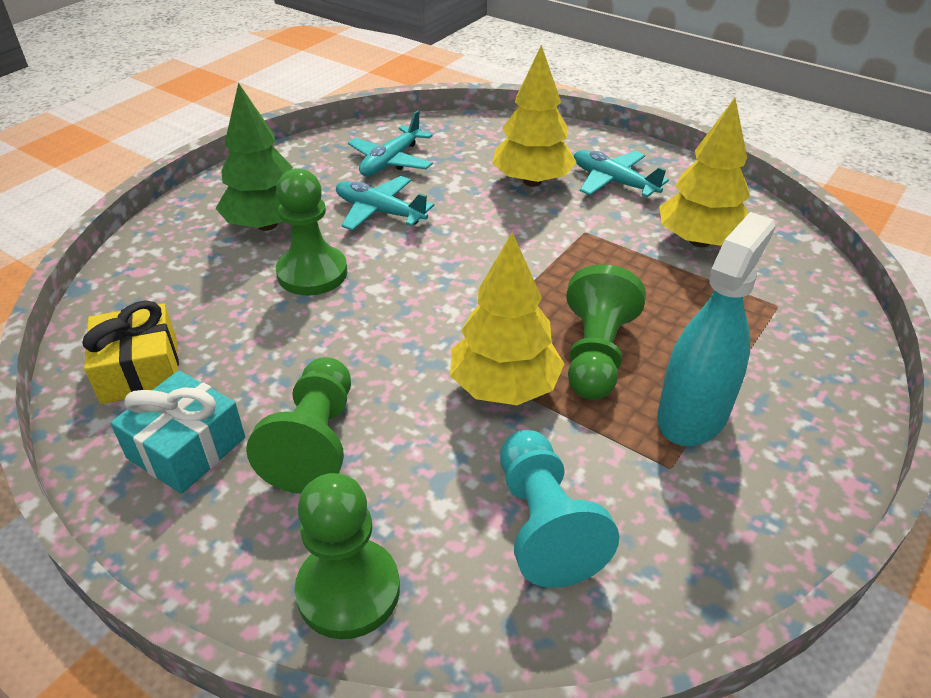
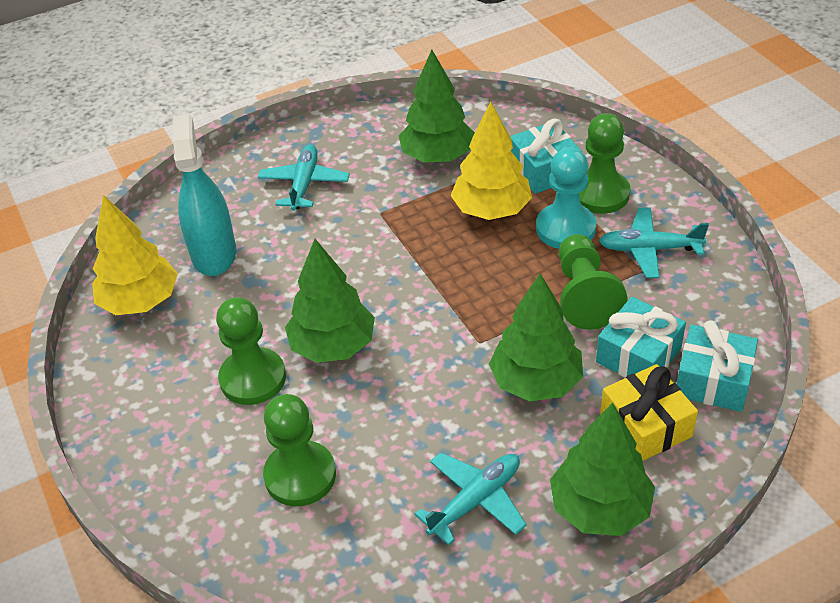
green tree: [215,83,293,231] = 1 -> [285,239,375,363] [399,50,475,163] [489,274,583,401] [550,403,655,536] = 4
turquoise gift: [110,371,245,494] = 1 -> [510,119,582,194] [596,297,686,378] [677,320,758,412] = 3
yellow tree: [450,232,564,405] [492,45,577,187] [659,98,750,247] = 3 -> [92,195,178,315] [450,102,532,220] = 2

